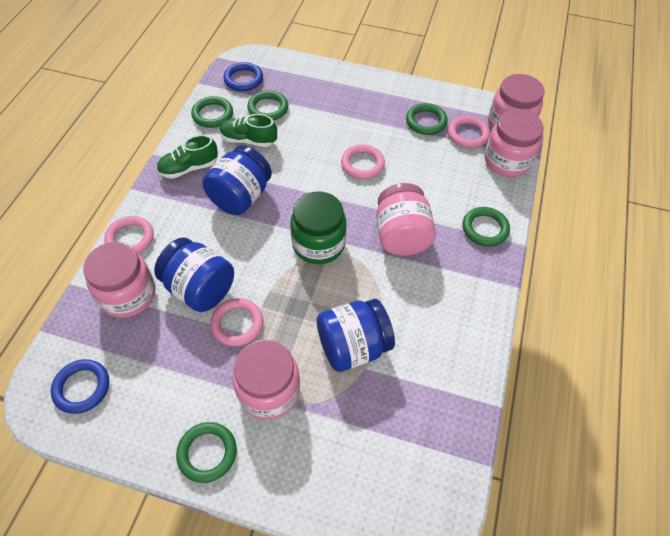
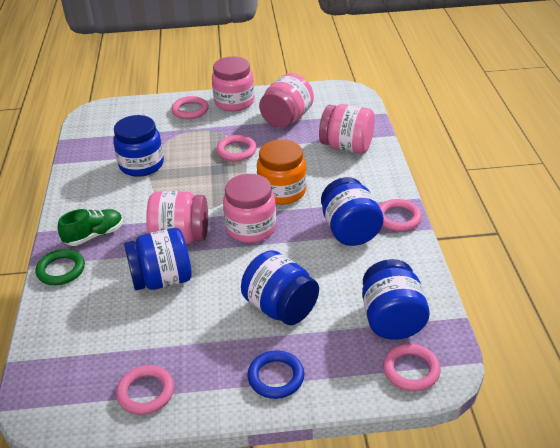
blue jar: [154,238,234,312] [202,145,272,215] [317,299,395,372] = 3 -> [113,115,164,177] [124,228,192,290] [241,250,319,325] [321,177,384,246] [362,259,430,340] = 5
blue ring: [51,359,109,414] [223,62,263,91] = 2 -> [247,350,304,399] = 1
green jar: [290,192,347,264] = 1 -> none = 0
green ring: [176,422,237,483] [191,96,233,128] [247,90,288,121] [406,103,448,135] [463,207,510,247] = 5 -> [35,249,85,285] = 1
green shoe: [157,135,218,179] [220,114,277,147] = 2 -> [58,209,123,246] = 1
orange jar: none = 0 -> [257,139,307,205] = 1
pink ring: [104,216,154,254] [210,298,263,346] [341,145,385,179] [448,116,490,148] = 4 -> [116,365,174,415] [171,96,209,119] [217,135,257,161] [379,199,422,231] [383,344,441,391] = 5

